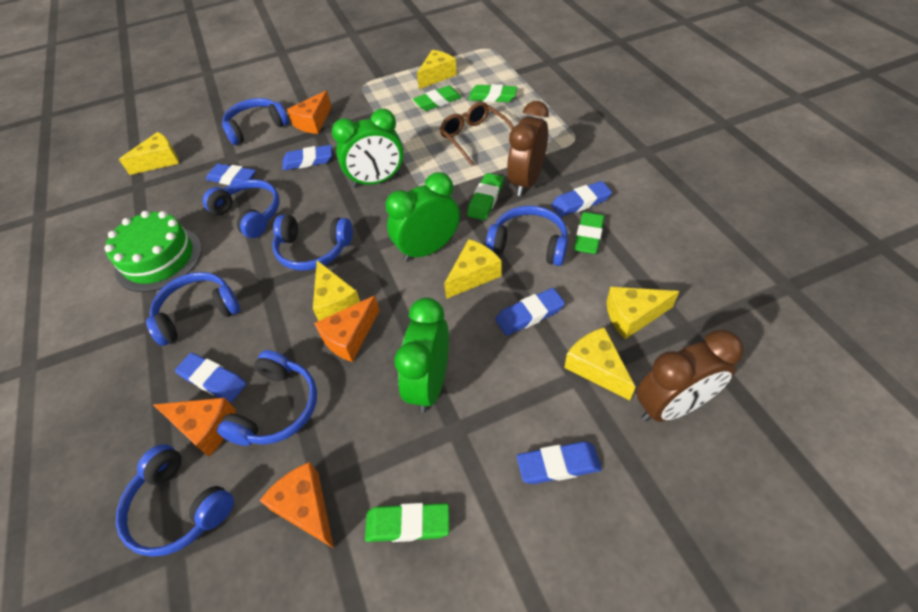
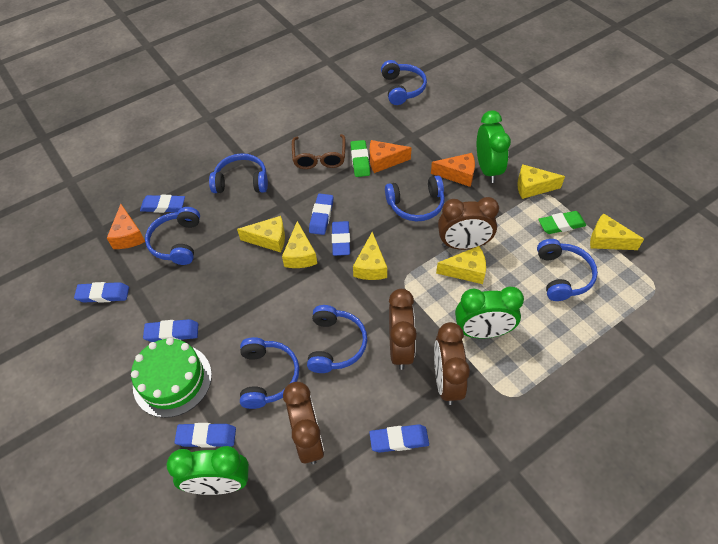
blue eraser: [175,353,247,403] [206,164,256,185] [282,145,332,170] [495,288,565,336] [517,441,602,484] [551,181,612,217] = 6 -> [74,282,129,303] [140,195,185,213] [143,319,198,342] [175,423,236,448] [309,193,334,235] [332,221,350,256] [369,424,429,453] = 7
brown clock: [507,101,549,196] [636,329,744,422] = 2 -> [283,382,324,464] [389,289,417,370] [434,322,470,405] [438,197,499,250] = 4
green eraser: [365,503,449,542] [413,86,462,111] [467,173,504,220] [468,84,517,102] [574,212,605,254] = 5 -> [350,140,370,177] [538,211,586,234] = 2
orange cheese: [154,398,236,457] [260,462,334,548] [287,90,332,134] [314,296,380,362] = 4 -> [107,204,145,249] [370,140,412,173] [431,153,475,187] = 3

